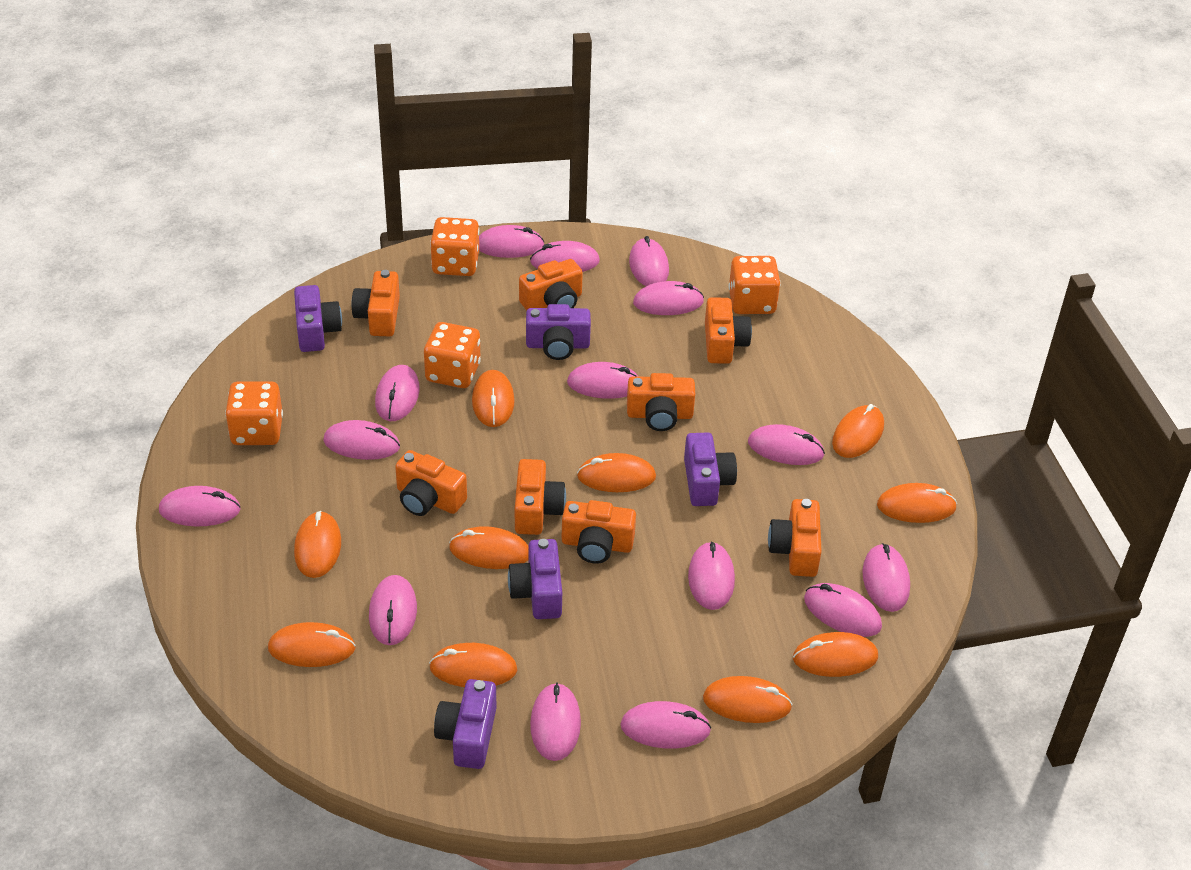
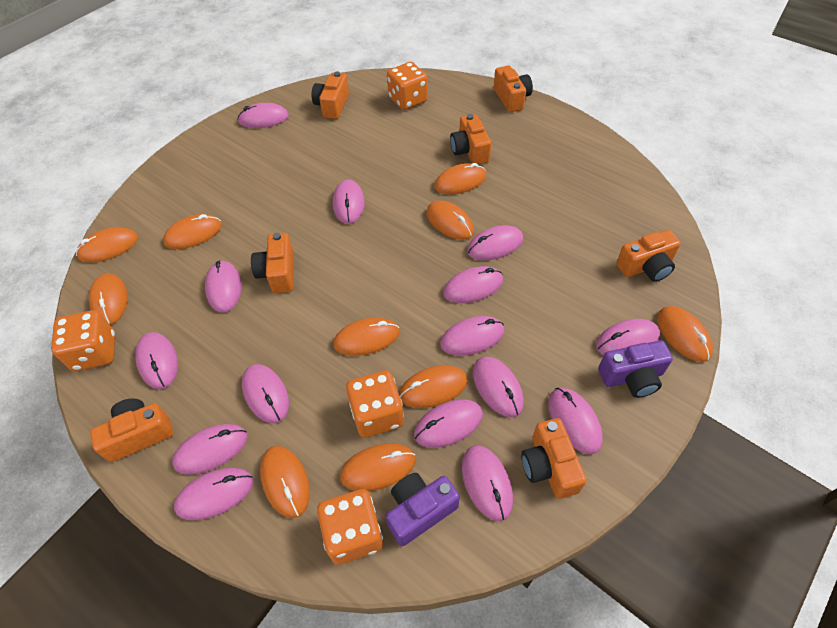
orange camera: [351,270,400,336] [395,450,467,516] [515,459,566,535] [519,259,583,310] [562,500,636,564] [627,373,695,431] [705,297,752,364] [768,499,822,577] = 8 -> [90,398,173,462] [251,233,294,293] [312,71,349,119] [450,114,491,164] [494,66,533,112] [521,418,587,499] [616,230,681,282] = 7
purple camera: [294,285,342,352] [434,679,496,769] [508,539,562,619] [526,304,591,360] [684,433,737,506] = 5 -> [386,473,460,546] [598,340,673,398] = 2

